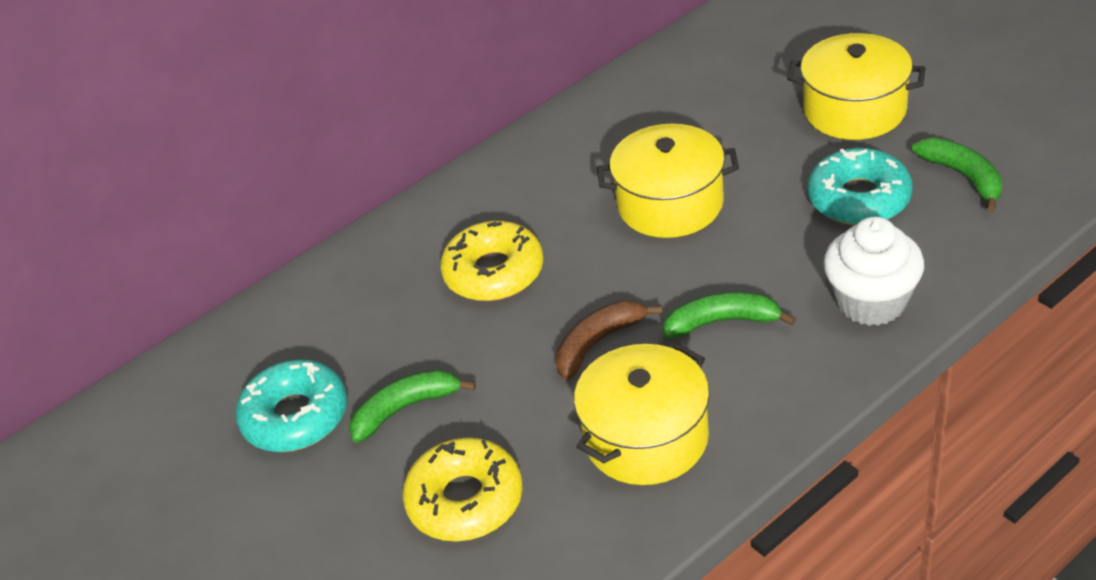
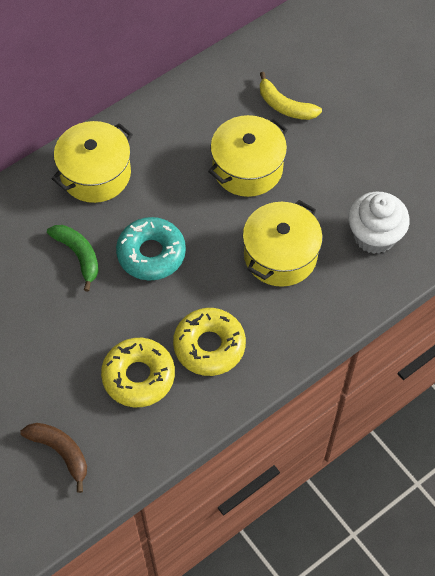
green banana: [349,370,476,443] [663,292,796,339] [912,138,1003,212] = 3 -> [47,225,99,291] = 1
turquoise donut: [235,359,347,452] [807,148,912,225] = 2 -> [116,217,186,281] = 1
yellow banana: none = 0 -> [260,72,322,120] = 1

